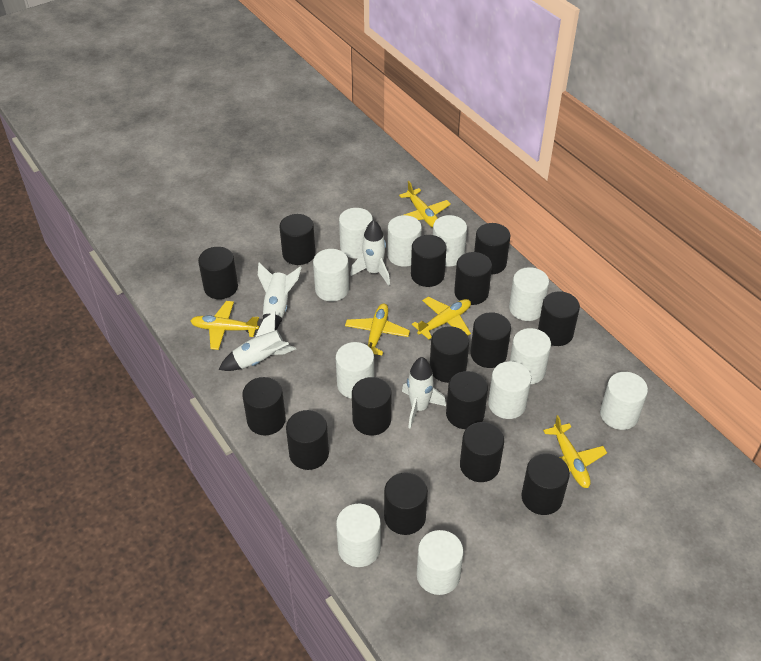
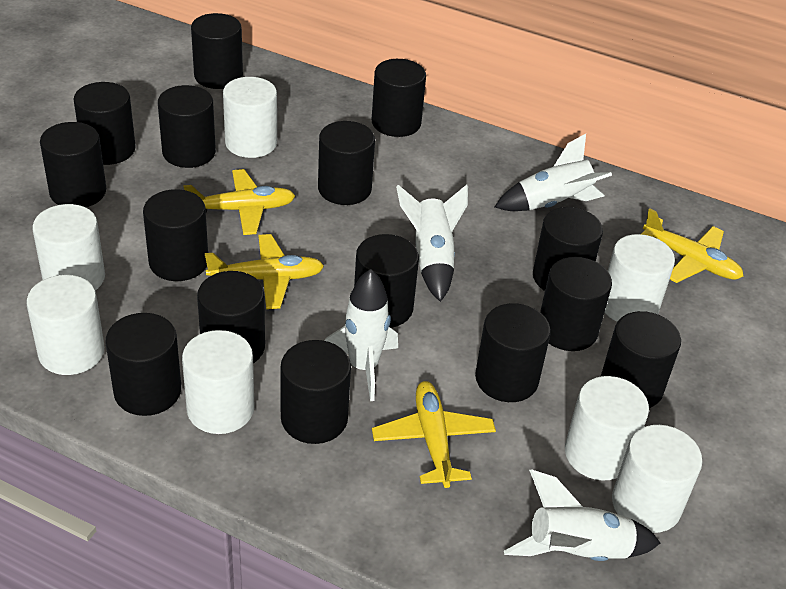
white cylinder: [313,249,349,301] [336,342,374,399] [336,504,381,567] [339,208,373,259] [387,215,422,267] [417,530,464,595] [433,215,467,267] [488,361,531,419] [509,267,549,321] [510,328,551,385] [600,372,648,430] = 11 -> [26,275,105,375] [32,204,105,290] [182,330,255,434] [223,77,277,158] [565,376,649,480] [605,234,675,322] [612,425,703,533] = 7
yellow plane: [190,301,259,350] [345,304,410,355] [399,181,451,228] [412,297,471,340] [543,415,607,488] = 5 -> [183,169,295,235] [205,234,324,309] [372,381,496,488] [641,209,743,283] = 4

